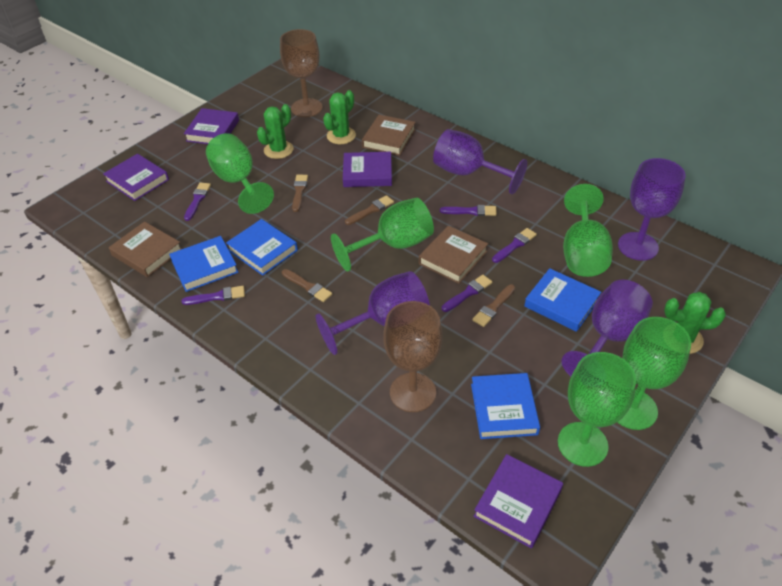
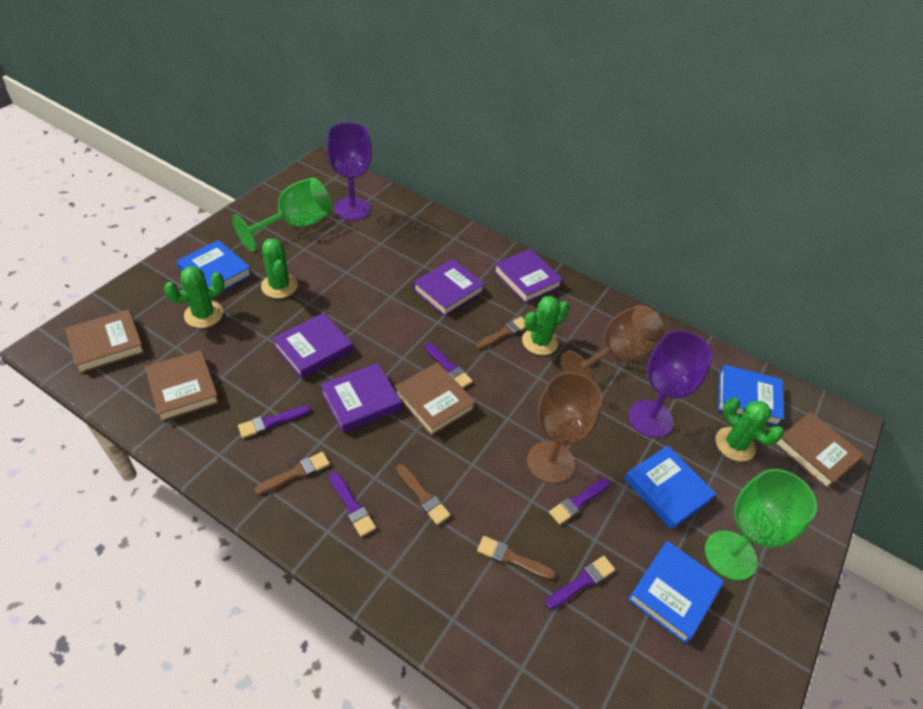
brown book: [109,221,181,277] [362,115,416,156] [419,225,488,284] = 3 -> [65,309,145,374] [145,350,220,422] [394,362,476,436] [775,412,864,489] = 4
green cactus: [257,104,294,159] [323,90,356,144] [664,292,726,354] = 3 -> [164,266,225,328] [261,239,298,298] [522,296,569,355] [715,398,783,462] = 4
green goblet: [206,133,274,214] [331,198,434,272] [558,352,636,467] [563,184,613,277] [618,317,691,430] = 5 -> [232,177,332,252] [705,469,817,581] = 2
purple goblet: [316,271,430,355] [433,129,527,194] [561,279,653,377] [618,158,686,261] = 4 -> [327,122,372,221] [628,330,713,438] = 2

